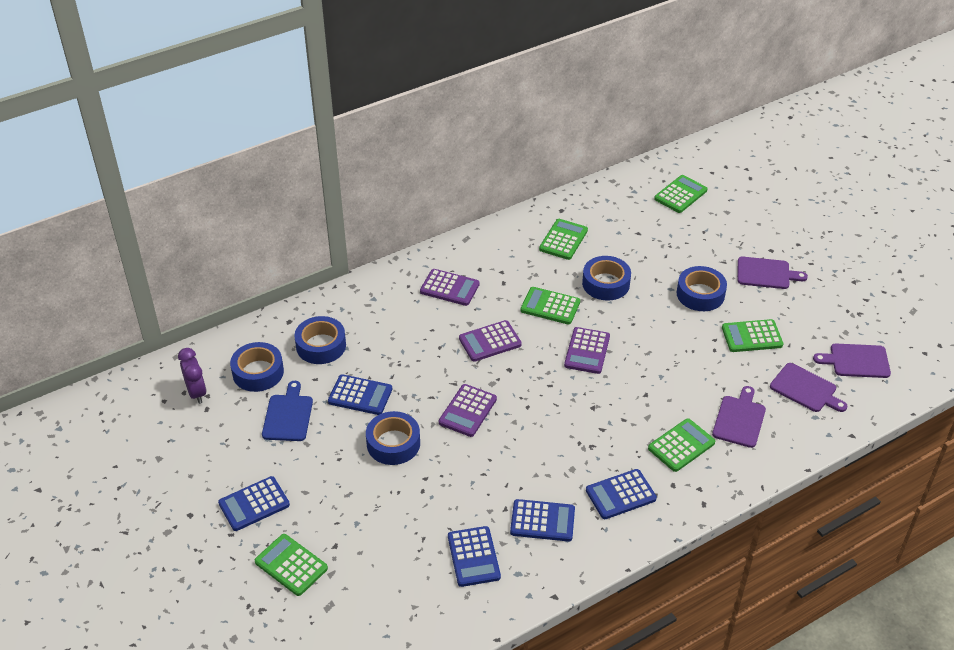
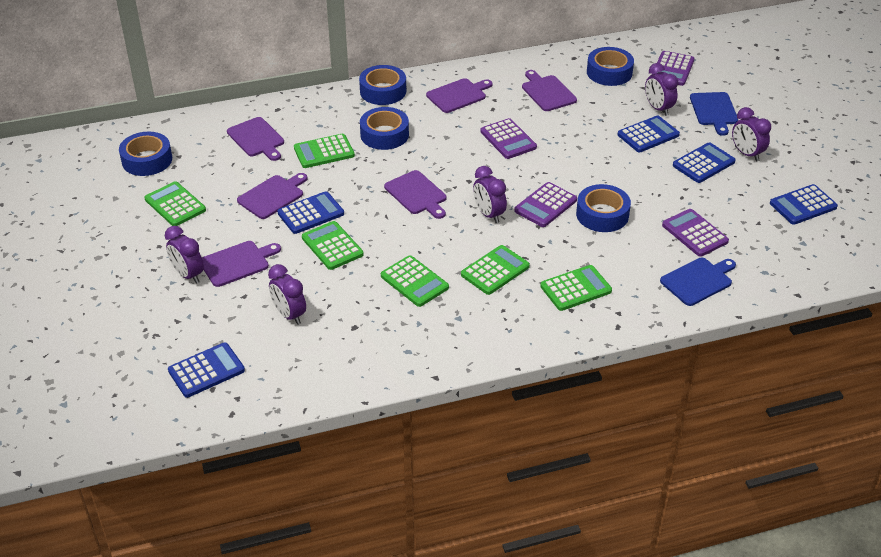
blue cutting board: [262,381,313,441] = 1 -> [660,258,736,306] [690,92,738,136] = 2
purple clock: [178,348,207,404] = 1 -> [165,226,204,284] [268,264,306,325] [473,166,507,223] [645,63,678,116] [732,107,771,162] = 5
purple cutting board: [712,386,766,448] [737,257,808,289] [770,363,848,412] [813,343,891,378] = 4 -> [202,241,281,287] [227,117,284,161] [237,173,308,219] [384,170,447,219] [426,78,492,113] [522,70,577,111] = 6

